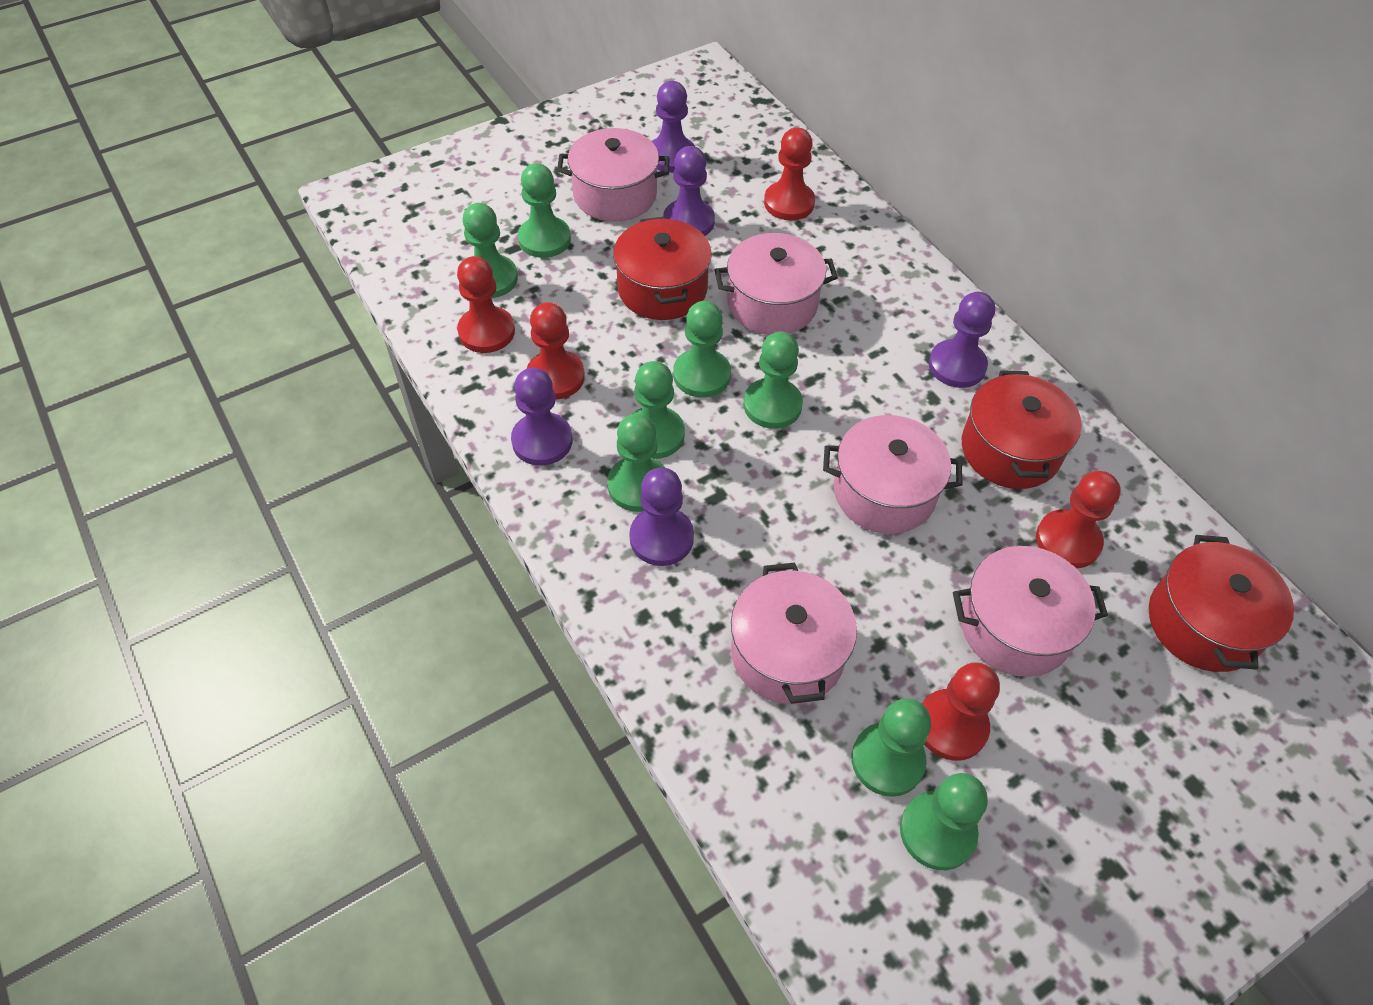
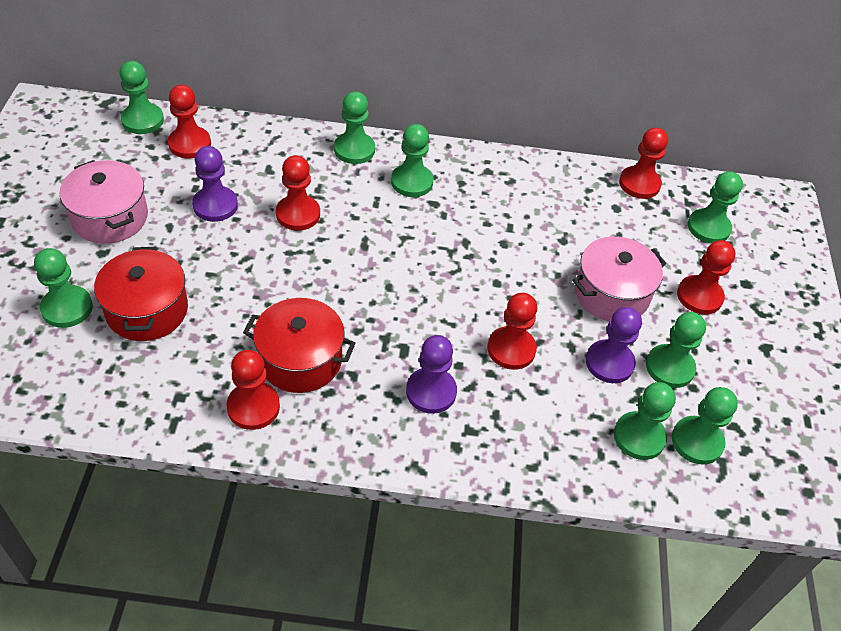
pink pot: [557,128,670,222] [715,233,838,335] [731,563,857,704] [823,415,962,534] [953,546,1108,677] = 5 -> [60,160,148,244] [572,236,667,321] = 2
purple pawn: [511,368,573,466] [629,468,694,566] [652,81,695,173] [663,146,715,236] [929,292,995,388] = 5 -> [192,146,238,222] [406,335,457,414] [586,307,642,383] = 3
red pawn: [457,256,515,353] [527,302,585,399] [764,127,815,221] [922,662,1000,761] [1036,471,1121,568] = 5 -> [168,85,211,159] [226,350,280,430] [276,155,320,231] [487,293,537,370] [619,127,668,199] [677,240,735,314] = 6
red pot: [613,217,712,320] [962,370,1082,489] [1149,535,1294,672] = 3 -> [94,247,188,341] [243,298,355,393] = 2

